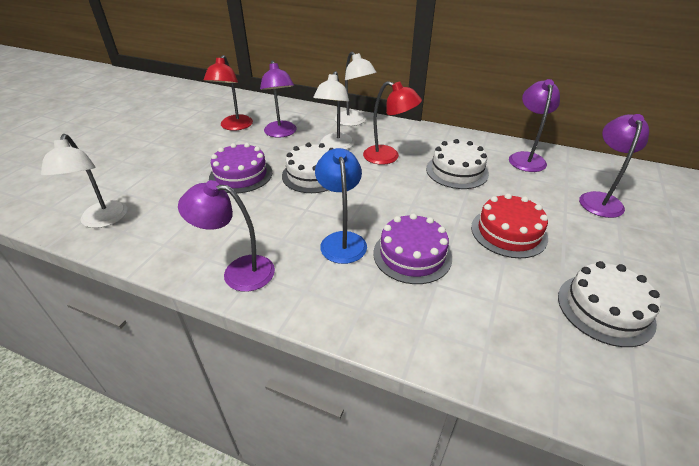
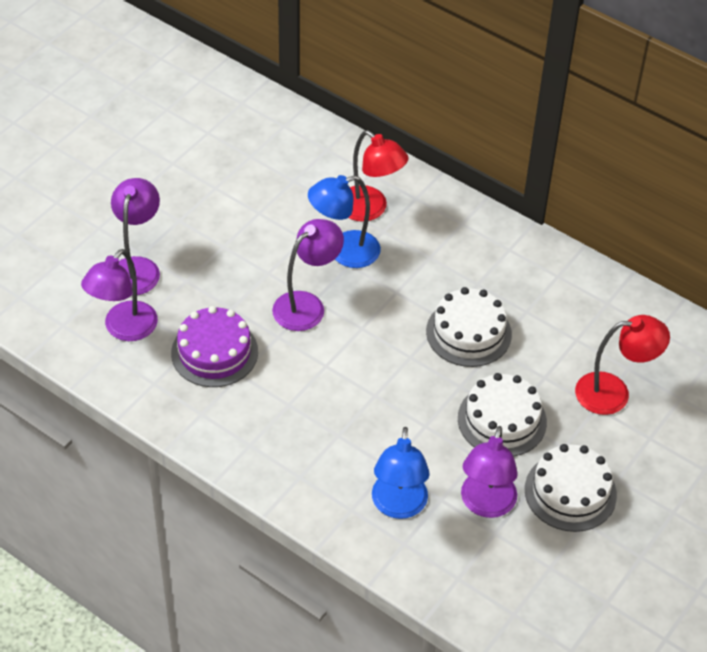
blue lamp: [315,148,367,264] = 1 -> [308,175,381,268] [372,427,430,519] = 2
purple cake: [209,143,272,194] [373,213,452,284] = 2 -> [171,306,258,387] = 1
red cake: [471,193,548,258] = 1 -> none = 0
white lamp: [41,134,127,228] [313,71,355,150] [335,51,376,126] = 3 -> none = 0

